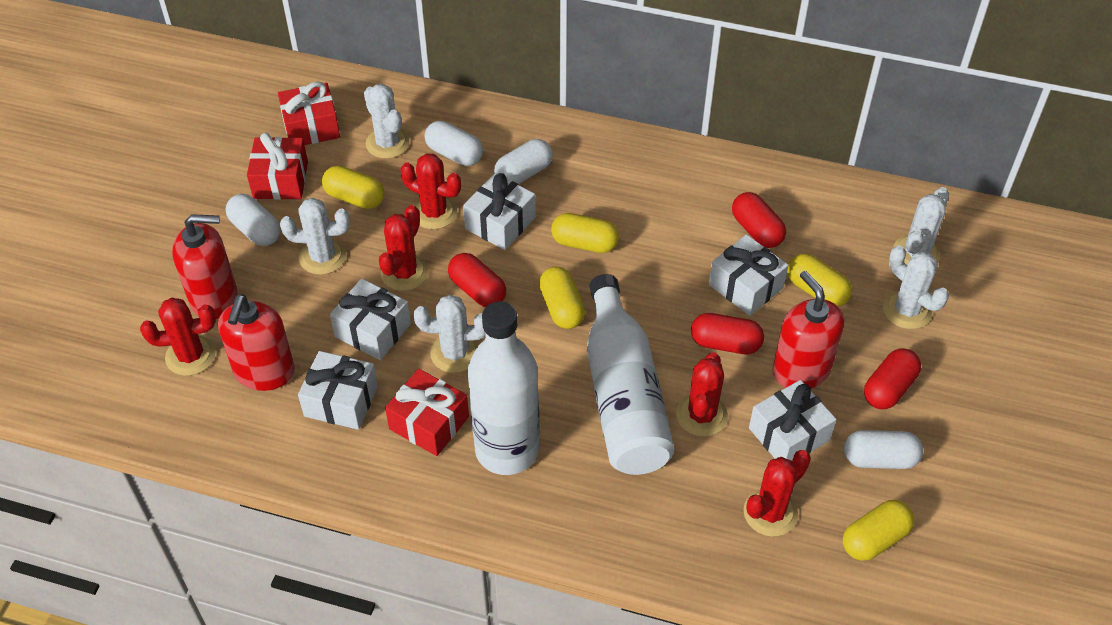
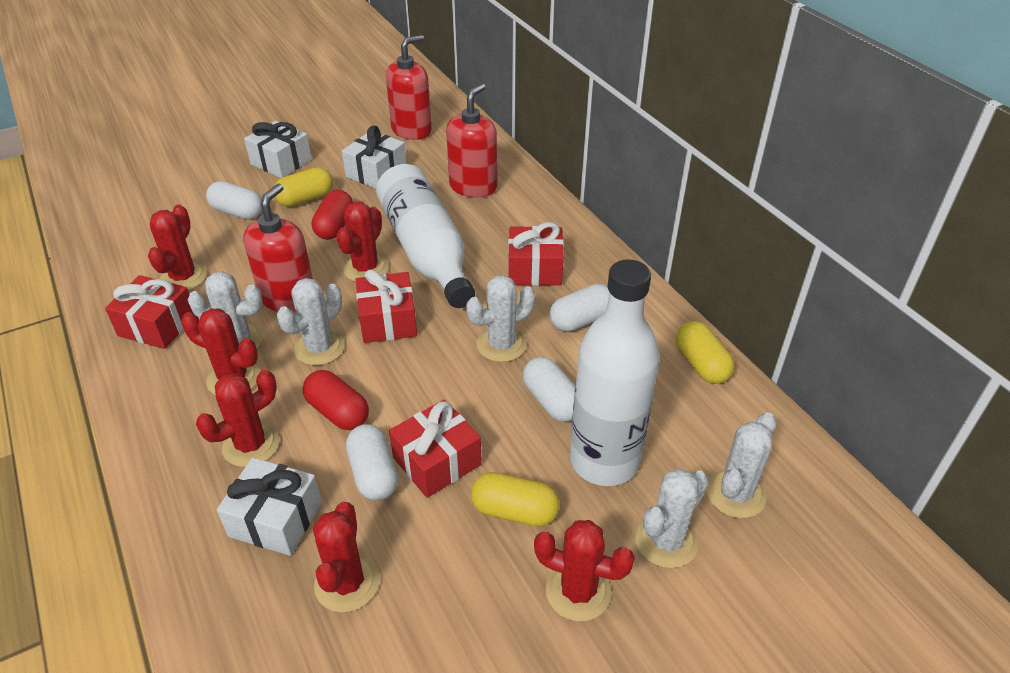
red cactus: [140,298,216,376] [379,205,428,291] [400,153,461,229] [676,352,728,437] [744,450,811,537] = 5 -> [148,204,207,290] [181,308,260,395] [196,370,280,467] [313,502,379,613] [336,202,389,282] [534,520,635,621] = 6
red capsule: [448,253,506,307] [691,313,764,354] [732,192,786,248] [864,348,921,409] = 4 -> [302,370,369,430] [312,190,353,240] = 2
red gift: [247,133,308,200] [278,81,340,145] [385,369,469,456] = 3 -> [105,275,193,349] [356,269,417,343] [389,399,482,498] [508,222,564,286] = 4
white gift: [298,351,378,430] [330,279,411,360] [463,173,536,250] [709,235,788,316] [749,380,836,461] = 5 -> [217,457,322,556] [244,121,312,178] [342,125,406,188] = 3
yellow capsule: [322,166,385,209] [539,267,585,329] [551,213,619,253] [787,254,852,307] [843,500,914,561] = 5 -> [274,167,333,207] [471,472,560,526] [676,321,735,384] = 3

